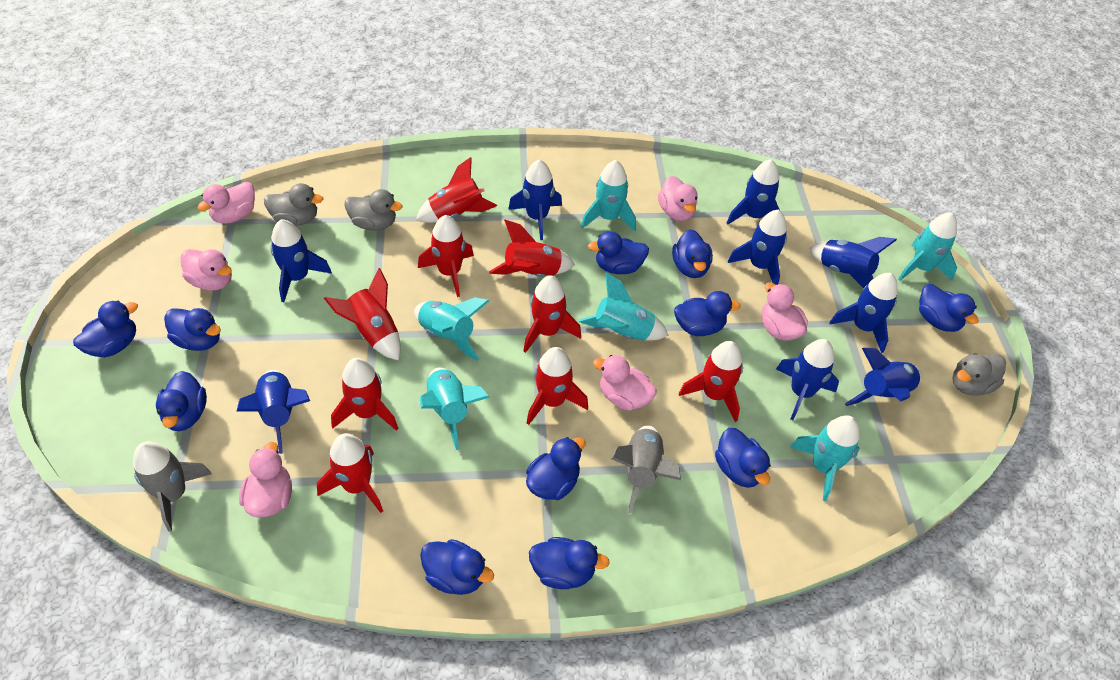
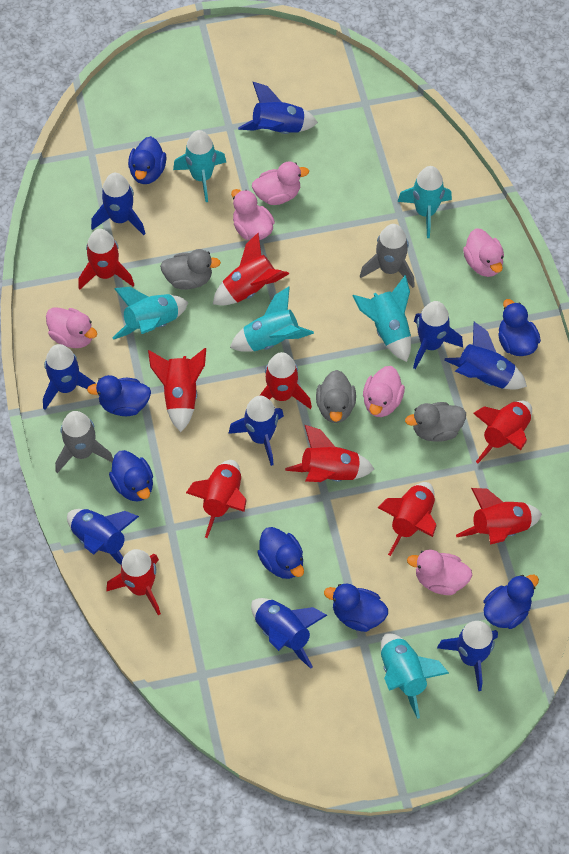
blue duck: [73,300,138,357] [156,371,207,431] [164,308,221,351] [420,539,494,595] [526,437,586,500] [529,537,610,589] [588,231,649,274] [672,229,713,278] [674,291,741,336] [715,428,771,488] [919,284,979,332] = 11 -> [87,375,151,416] [109,450,153,502] [128,136,166,184] [257,527,304,579] [324,583,388,632] [483,575,539,629] [498,299,541,356] = 7
red rocket: [317,433,383,513] [324,268,401,360] [331,358,399,431] [416,157,497,223] [418,215,474,297] [489,220,575,277] [523,276,581,353] [527,347,588,425] [679,341,743,422] = 9 -> [78,229,134,290] [106,549,161,615] [148,348,206,432] [186,460,247,538] [213,233,289,305] [259,352,312,409] [285,425,374,482] [378,482,437,556] [456,488,542,545] [473,401,532,463] = 10

